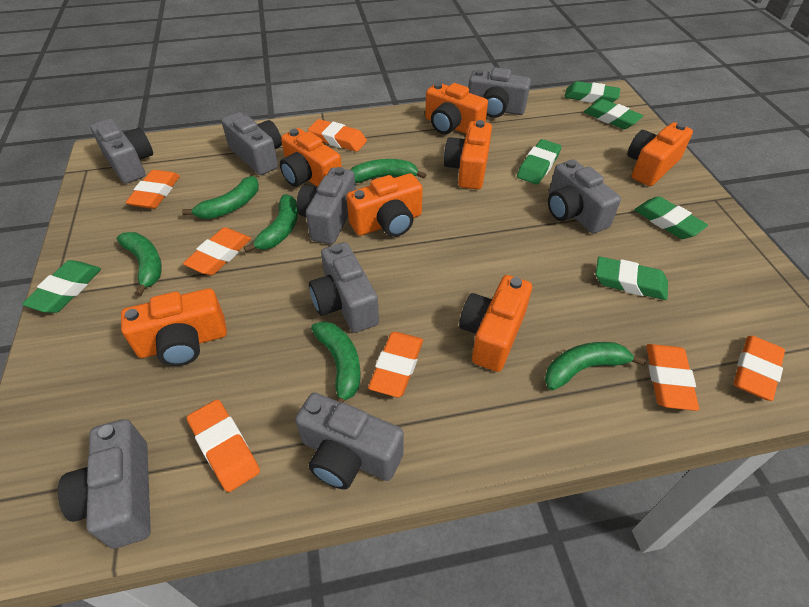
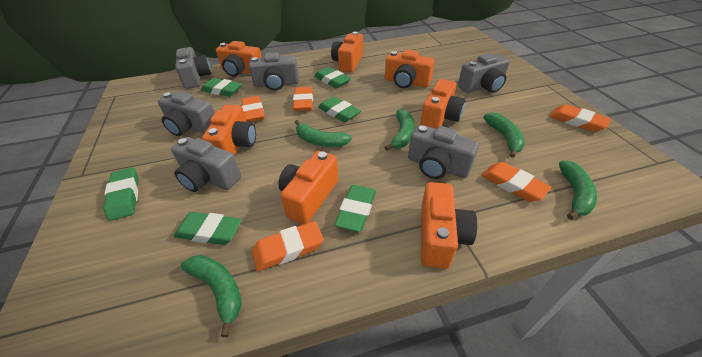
green banana: [117,232,162,296] [182,176,259,219] [244,194,298,253] [311,321,360,403] [350,159,426,183] [545,342,646,391] = 6 -> [181,255,242,337] [295,120,352,147] [385,109,415,151] [483,112,525,158] [559,161,597,220] = 5
grey camera: [58,419,151,548] [90,118,153,184] [221,112,282,175] [295,393,404,489] [296,167,356,244] [309,242,379,333] [468,67,531,118] [548,159,621,234] = 8 -> [158,91,214,136] [171,137,241,192] [175,47,212,89] [249,52,299,90] [408,125,479,179] [458,53,510,93] = 6
orange eraser: [125,170,180,209] [183,227,251,275] [187,400,260,492] [308,119,367,152] [368,332,423,397] [646,344,699,411] [734,336,785,401] = 7 -> [241,96,265,122] [252,221,324,271] [293,87,313,111] [481,162,552,202] [549,104,611,132] = 5

